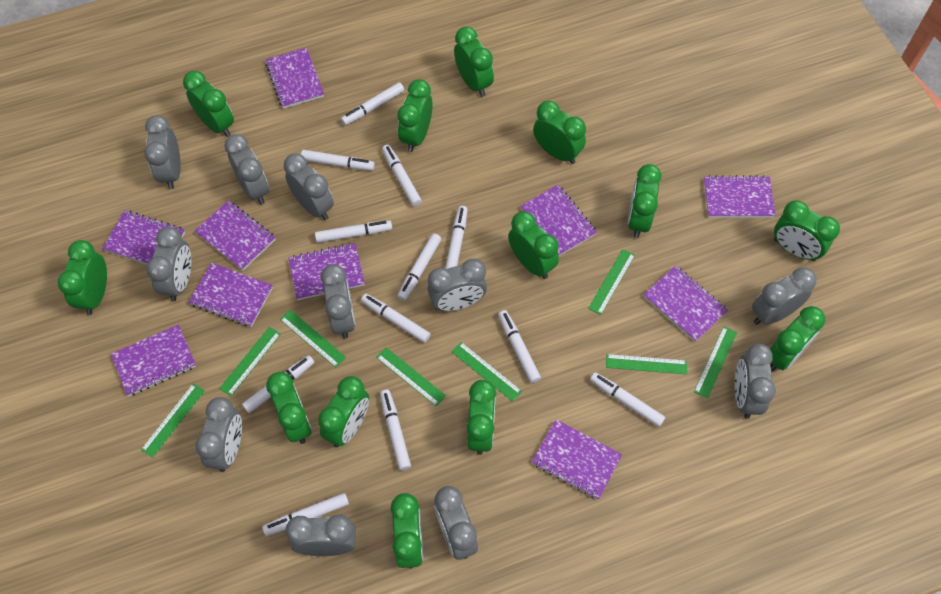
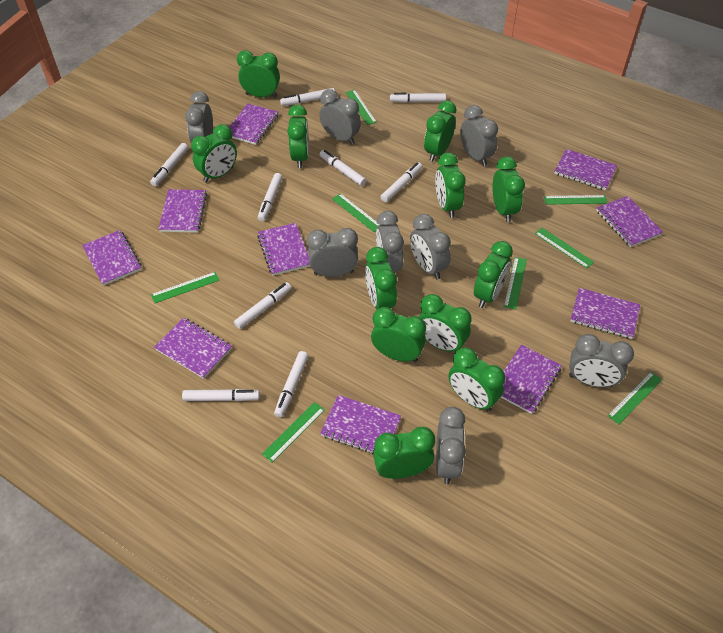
green clock: [58,240,107,315] [183,71,234,137] [266,372,311,444] [318,376,369,447] [391,493,423,569] [397,79,433,152] [454,26,494,97] [467,380,496,455] [508,211,559,279] [533,101,586,164] [628,164,662,238] [770,306,825,371] [774,200,840,261] = 13 -> [191,124,237,183] [237,50,280,98] [287,105,309,168] [365,247,397,309] [371,307,426,362] [373,427,435,479] [419,294,471,352] [424,100,456,162] [435,153,466,218] [448,347,505,412] [474,241,513,308] [492,157,525,222] = 12
grey clock: [144,115,181,189] [146,227,191,301] [195,397,242,472] [224,134,269,205] [284,153,334,220] [285,515,356,556] [321,264,355,339] [428,259,487,311] [434,486,478,560] [735,344,776,419] [752,267,817,325] = 11 -> [185,91,213,142] [307,228,358,277] [319,89,361,145] [376,211,404,272] [410,214,451,280] [436,407,466,484] [460,105,498,166] [569,334,634,387] = 8
white marker: [242,355,315,413] [262,493,349,536] [301,150,375,171] [315,220,392,243] [341,82,404,125] [361,294,431,343] [380,390,411,470] [382,145,422,206] [397,233,441,301] [445,206,468,269] [498,310,541,383] [590,372,665,427] = 12 -> [150,143,188,186] [182,389,260,401] [234,282,291,329] [258,173,282,222] [274,351,309,418] [280,88,335,106] [320,150,366,186] [380,162,422,202] [390,93,446,103] = 9

